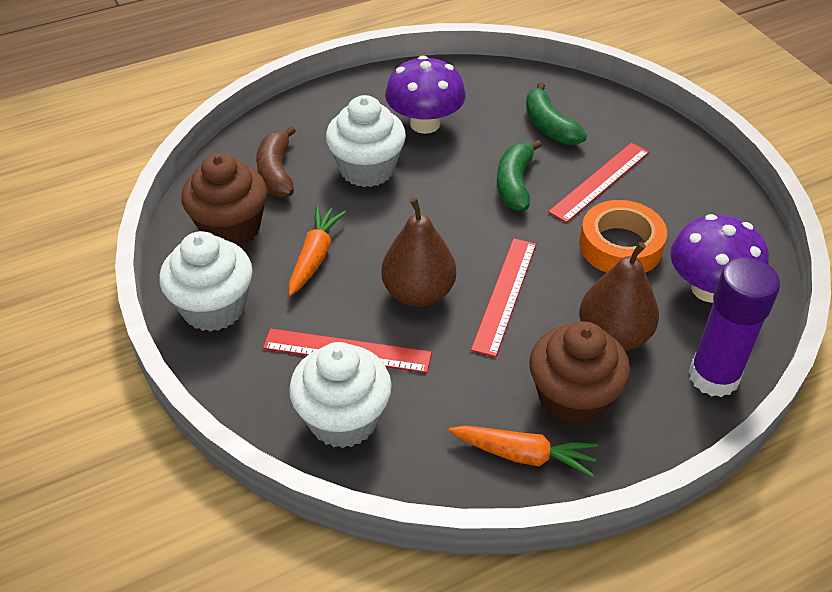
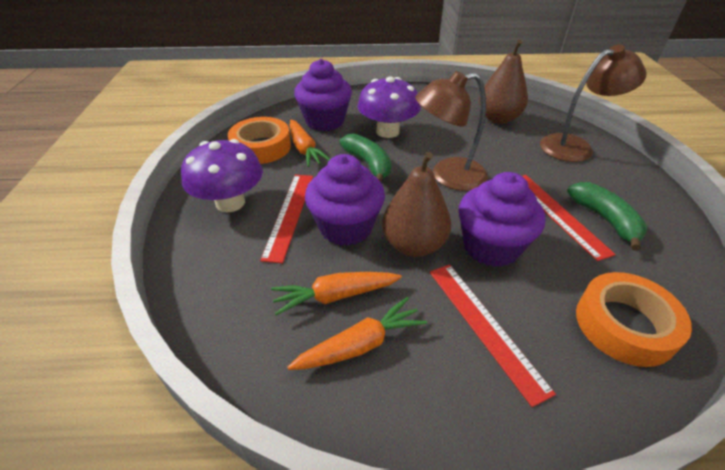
brown banana: [256,126,296,198] = 1 -> none = 0
brown cupcake: [181,153,267,247] [529,321,630,427] = 2 -> none = 0
brown lamp: none = 0 -> [415,71,488,191] [540,44,647,162] = 2
orange carrot: [289,206,346,296] [449,425,598,477] = 2 -> [271,272,402,315] [287,297,427,370] [290,120,330,167] = 3
orange tape: [579,200,667,273] = 1 -> [228,117,291,164] [576,272,692,367] = 2
purple cupcake: none = 0 -> [294,59,352,131] [305,154,385,246] [459,172,546,267] = 3
purple glue stick: [689,257,780,397] = 1 -> none = 0
white cupcake: [159,231,253,332] [289,342,392,448] [326,95,406,187] = 3 -> none = 0

